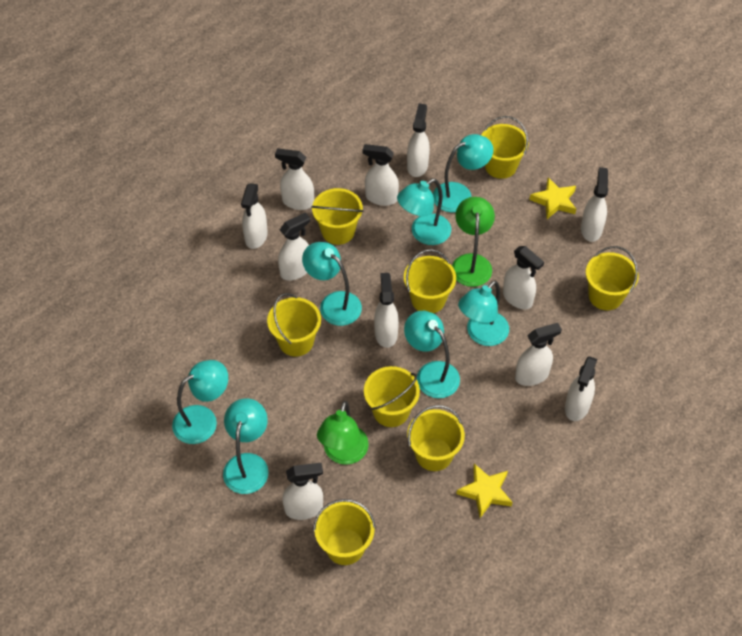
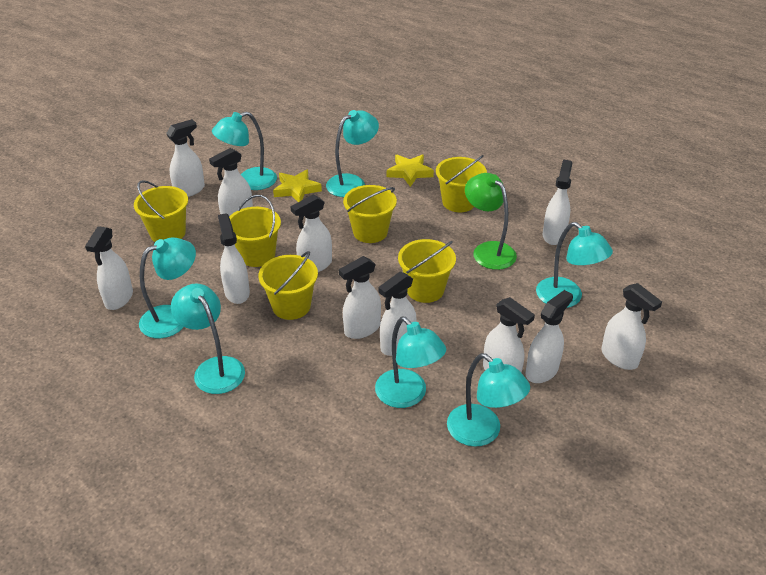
green lamp: [317,401,369,465] [452,197,495,287] = 2 -> [465,173,517,270] = 1
yellow bucket: [267,293,321,356] [311,188,364,245] [313,499,376,565] [364,366,420,427] [404,249,456,313] [407,405,465,471] [481,116,529,179] [586,246,639,310] = 8 -> [134,180,188,242] [229,195,281,267] [258,251,318,320] [343,185,397,243] [398,239,456,303] [436,155,487,212] = 6

